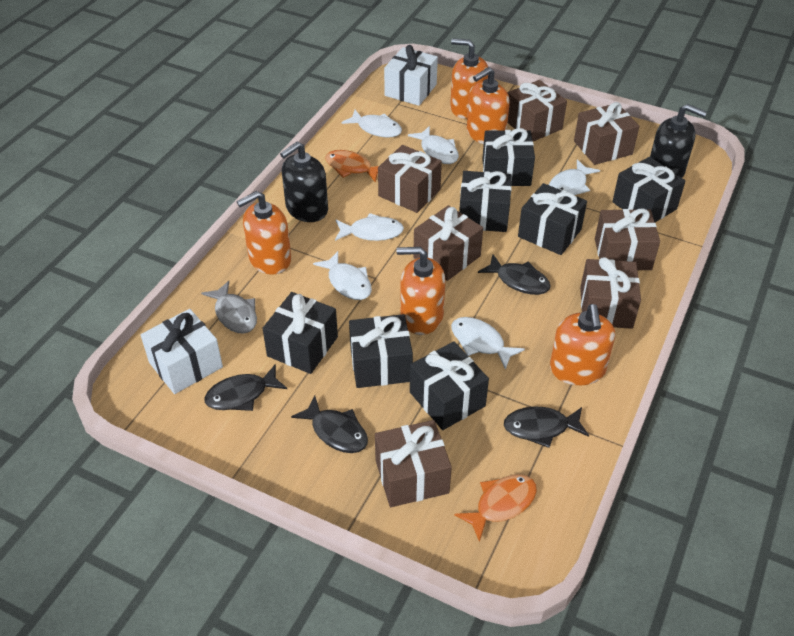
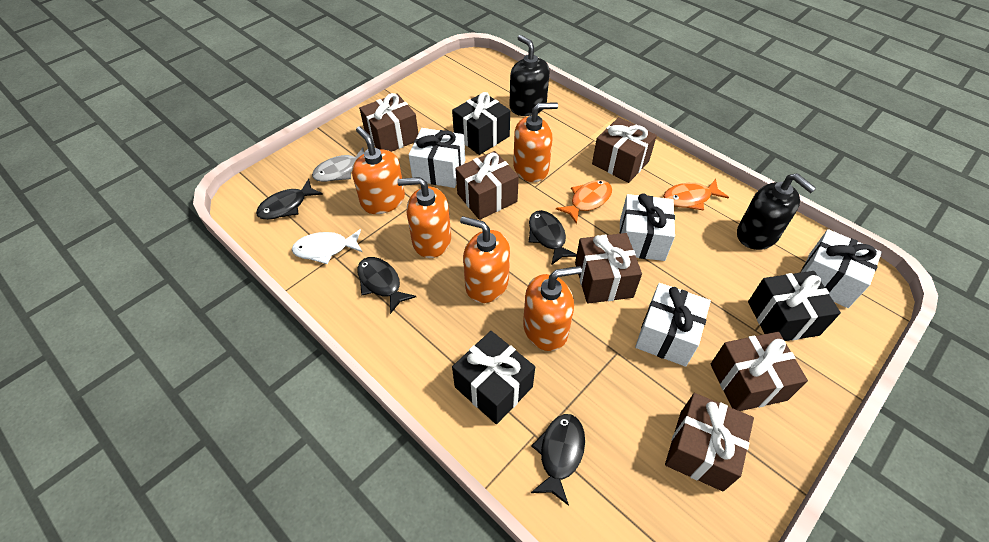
black gift: [262,292,338,374] [349,314,413,388] [410,341,489,430] [459,171,512,232] [482,128,535,186] [518,183,587,255] [612,157,685,222] = 7 -> [452,92,510,155] [452,331,535,424] [748,271,841,341] = 3
brown gift: [375,420,452,507] [378,145,442,213] [413,205,483,281] [508,80,567,141] [574,102,639,165] [580,257,641,329] [595,208,660,270] = 7 -> [359,93,418,152] [455,151,519,220] [575,233,642,304] [592,117,657,183] [665,393,754,492] [711,332,808,411] = 6
white fish: [313,251,372,300] [335,213,404,241] [341,110,402,137] [408,126,459,164] [451,317,525,370] [549,159,600,195] = 6 -> [292,229,362,264] = 1
white gift: [141,309,223,394] [384,45,438,106] = 2 -> [409,128,465,188] [619,193,675,261] [635,283,711,367] [802,229,882,308] = 4

